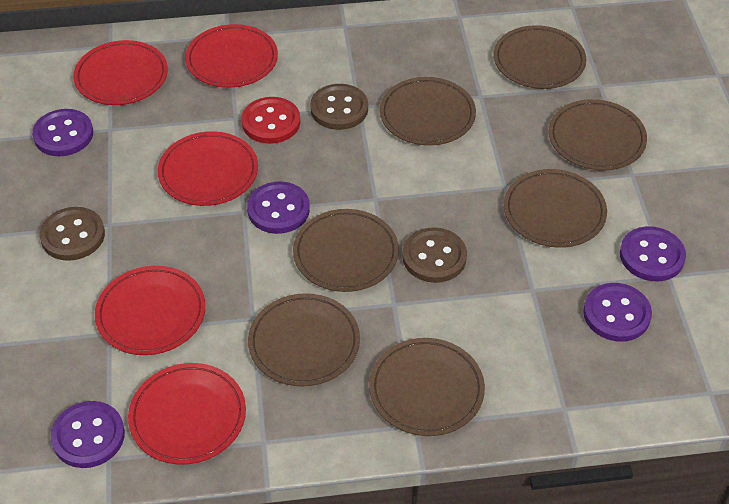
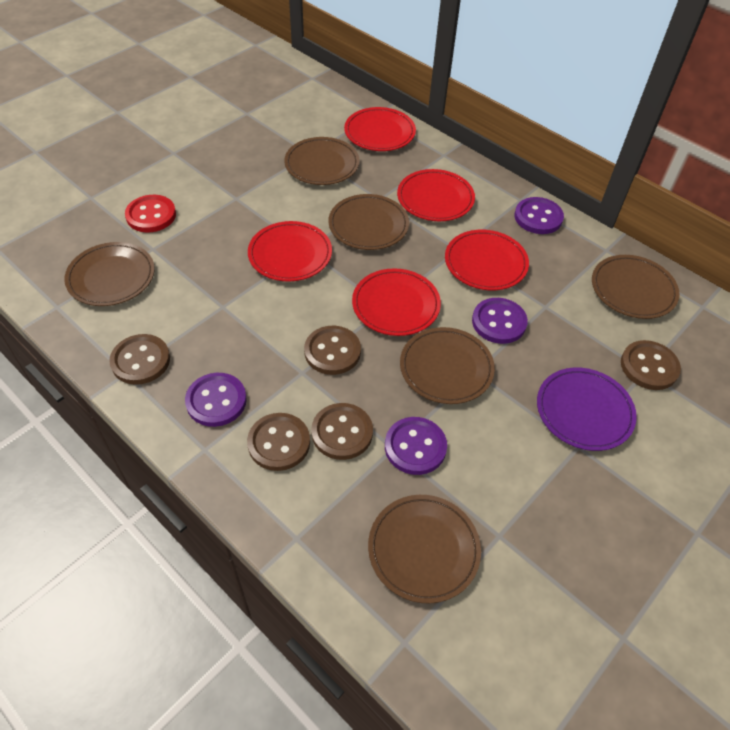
brown button: [39,207,105,261] [310,84,368,130] [402,227,467,283] = 3 -> [109,334,170,385] [247,413,310,471] [304,326,361,375] [311,403,373,460] [621,340,681,390] = 5
brown plate: [248,293,360,387] [293,209,399,292] [369,338,485,436] [380,77,476,146] [494,25,586,89] [504,169,607,248] [548,99,647,170] = 7 -> [64,242,155,306] [284,137,359,185] [328,194,409,250] [368,495,481,604] [400,327,495,404] [592,255,680,319] = 6
purple button: [32,109,93,156] [51,401,125,468] [247,182,310,234] [583,283,652,342] [620,226,686,282] = 5 -> [185,373,247,427] [385,417,447,475] [472,298,528,344] [515,197,564,234] = 4
purple plate: none = 0 -> [537,368,637,451] = 1

